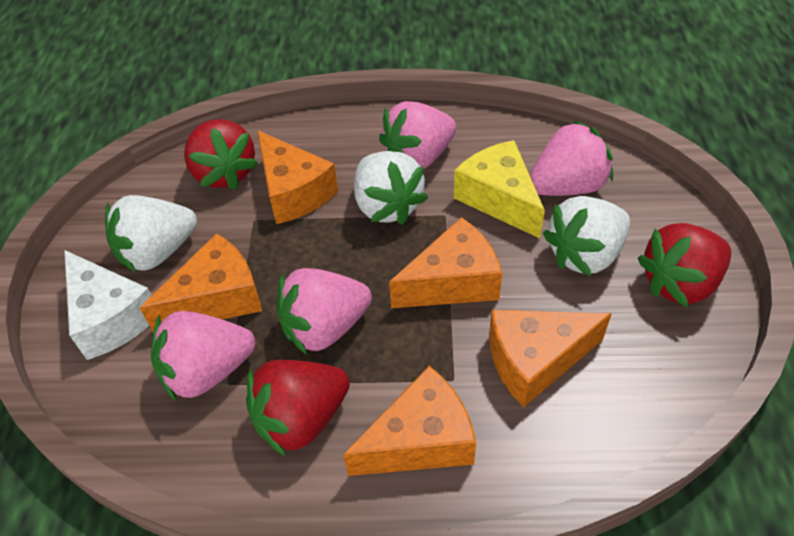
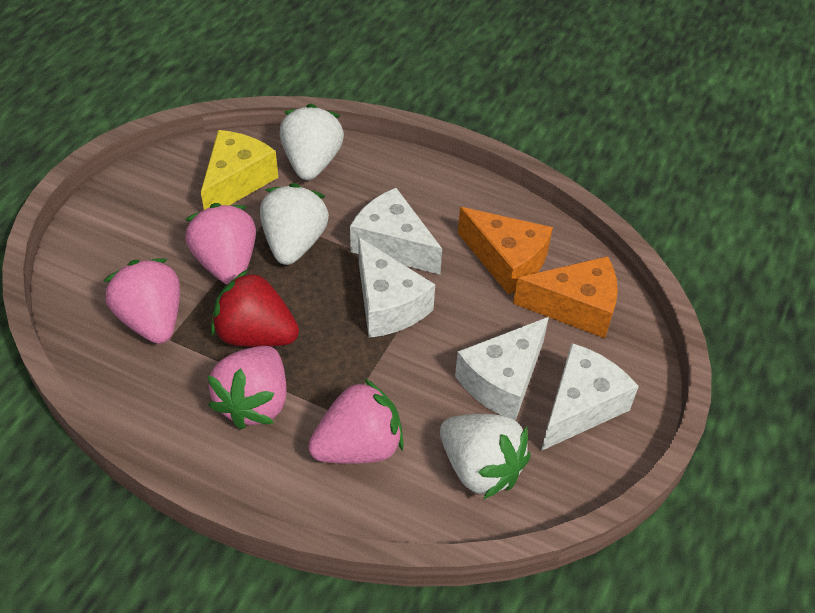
orange cheese: [140,233,262,332] [257,130,338,224] [343,366,476,476] [389,217,502,308] [489,310,612,407] = 5 -> [458,207,553,295] [513,256,618,338] = 2
red strawberry: [184,119,258,190] [246,360,350,457] [638,223,731,307] = 3 -> [211,269,299,347] = 1
white cheese: [64,250,152,360] = 1 -> [350,188,442,275] [358,237,435,338] [455,317,549,421] [541,343,639,451] = 4

